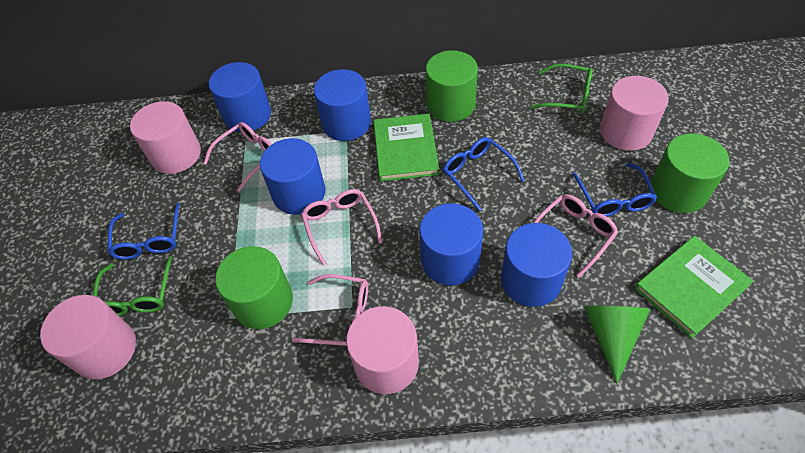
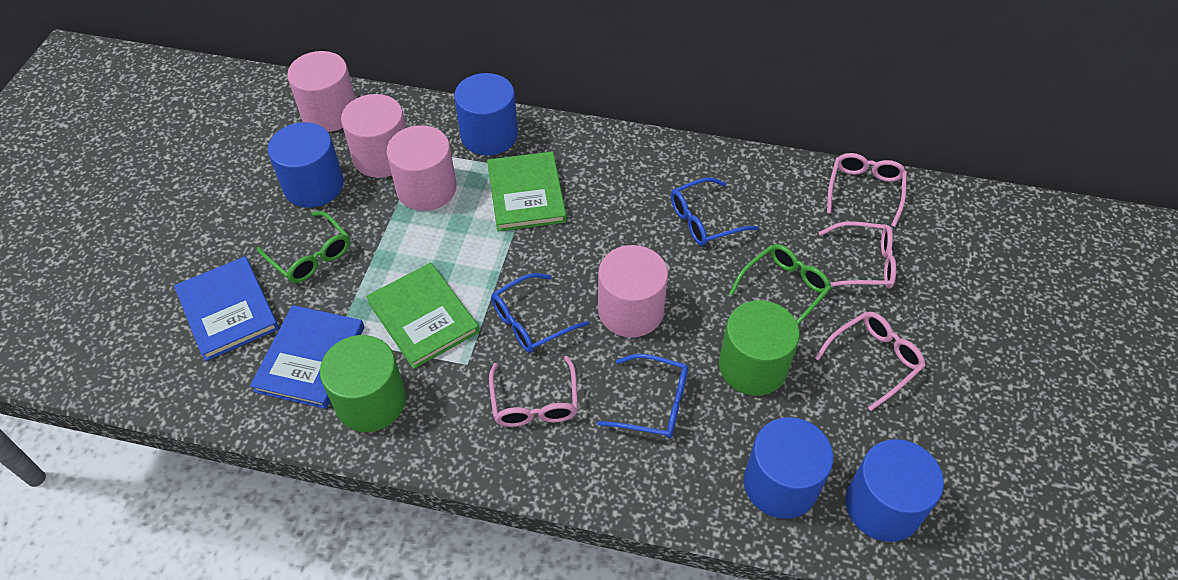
blue book: none = 0 -> [174,256,279,361] [250,305,364,409] = 2
blue cylinder: [209,62,271,132] [260,138,325,215] [314,69,371,141] [419,203,483,286] [501,223,572,307] = 5 -> [268,122,344,208] [454,73,518,156] [744,417,833,519] [846,439,944,542] = 4
green cone: [584,306,650,384] = 1 -> none = 0
green cylinder: [215,246,293,329] [426,50,478,122] [651,134,729,213] = 3 -> [320,335,406,432] [719,300,800,396] = 2

